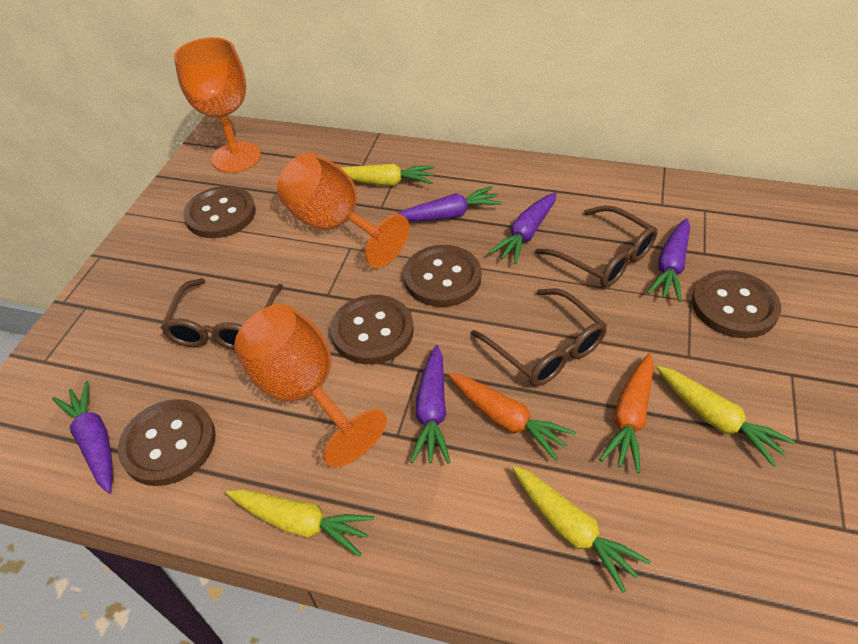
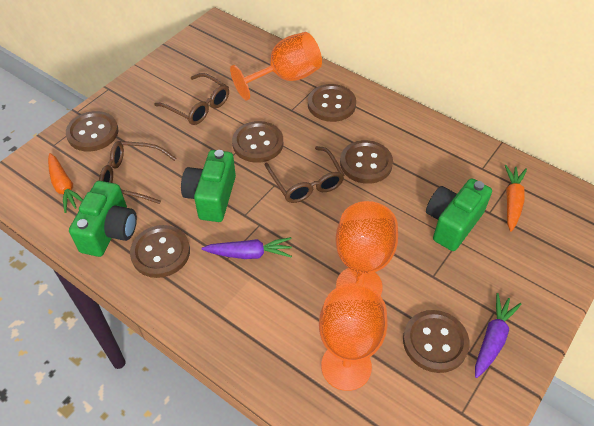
brown button: [118,399,216,486] [183,186,256,238] [330,295,414,364] [404,245,481,307] [692,270,781,338] = 5 -> [66,111,118,151] [130,225,190,278] [232,121,283,163] [308,84,356,122] [340,140,393,184] [403,310,470,373] = 6
green camera: none = 0 -> [69,181,137,257] [181,150,236,222] [426,178,492,251] = 3
purple carrot: [52,381,113,493] [397,186,502,221] [410,345,451,464] [488,192,557,264] [647,218,690,302] = 5 -> [202,237,292,259] [475,293,522,378] = 2
yellow carrot: [226,489,375,556] [341,164,434,186] [512,466,651,593] [657,366,795,467] = 4 -> none = 0

